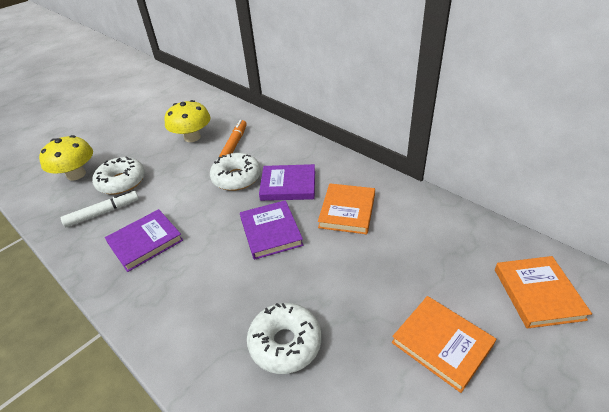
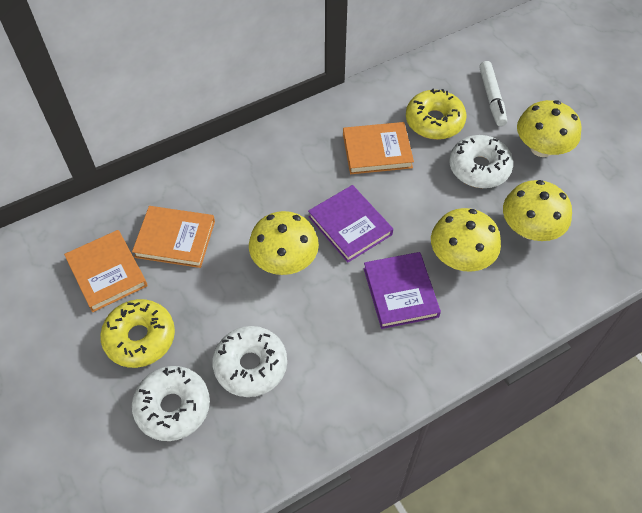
orange marker: [219,120,247,157] = 1 -> none = 0
purple book: [105,209,183,272] [240,200,303,260] [259,164,315,201] = 3 -> [308,185,393,262] [364,252,441,329] = 2
yellow donut: none = 0 -> [100,299,175,368] [406,88,466,140] = 2
yellow mushroom: [39,135,93,181] [164,100,211,142] = 2 -> [249,211,319,275] [431,208,501,272] [503,180,572,241] [517,100,581,157] = 4

